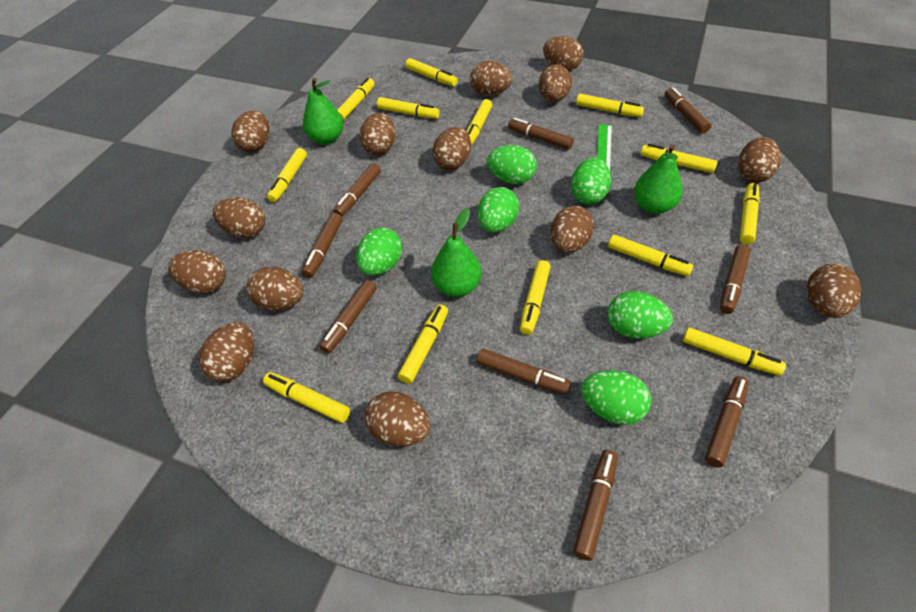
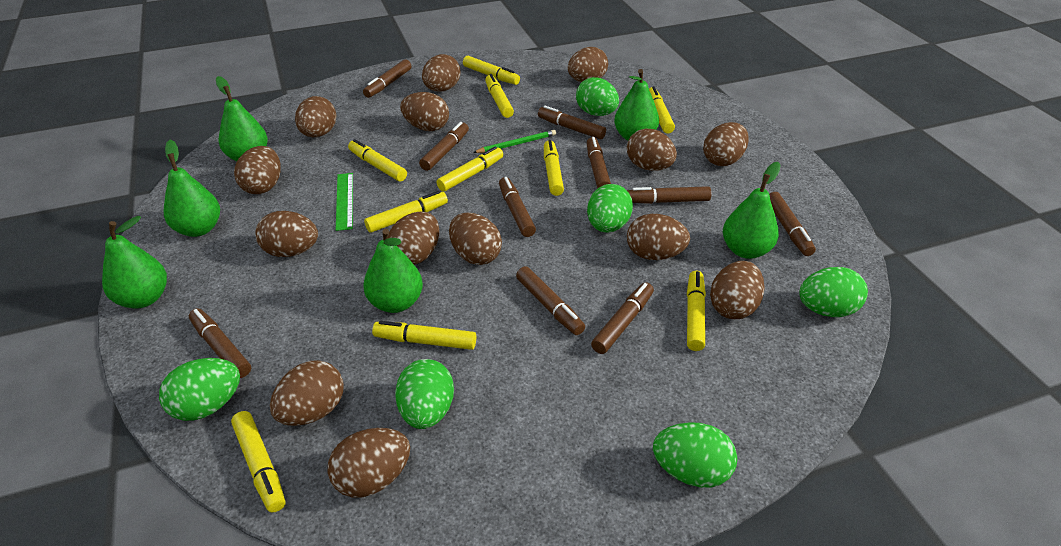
brown marker: [302,213,342,278] [319,280,376,354] [333,163,381,217] [477,349,571,394] [508,118,574,149] [573,450,618,561] [665,87,711,133] [705,376,749,468] [720,244,751,314] = 9 -> [189,309,251,378] [363,59,411,98] [419,122,469,171] [499,177,536,237] [516,266,585,335] [538,106,606,139] [587,137,611,189] [591,282,654,354] [627,186,712,204] [769,192,816,256] = 10
green pear: [303,78,343,144] [431,208,482,297] [634,144,683,214] = 3 -> [102,216,167,309] [164,140,220,237] [216,76,268,161] [363,229,423,313] [614,69,659,141] [723,162,781,259] = 6
green pencil: none = 0 -> [473,130,556,153] = 1
yellow marker: [263,372,350,423] [267,148,307,202] [337,78,374,121] [377,97,440,119] [398,304,448,384] [405,58,458,86] [467,99,492,145] [520,260,550,335] [576,94,644,117] [608,235,694,276] [641,144,717,173] [683,327,786,376] [740,183,760,244] = 13 -> [231,411,286,513] [348,139,407,182] [364,191,448,233] [372,321,476,350] [437,147,503,192] [463,56,520,85] [485,74,514,118] [544,140,564,196] [649,86,675,134] [687,271,706,351] = 10

